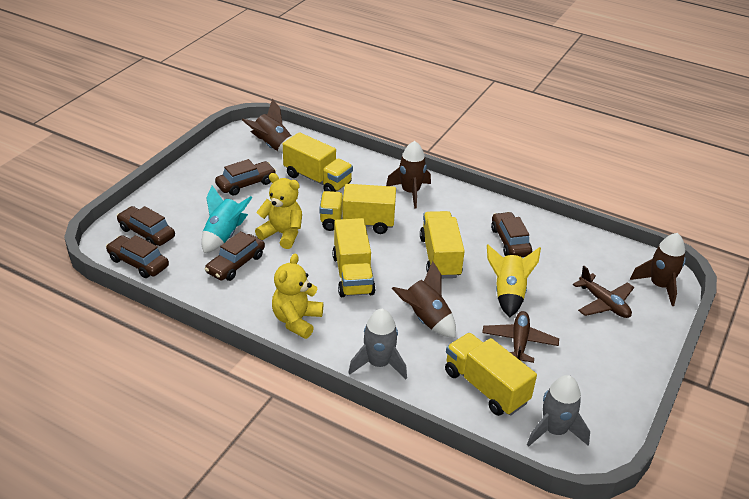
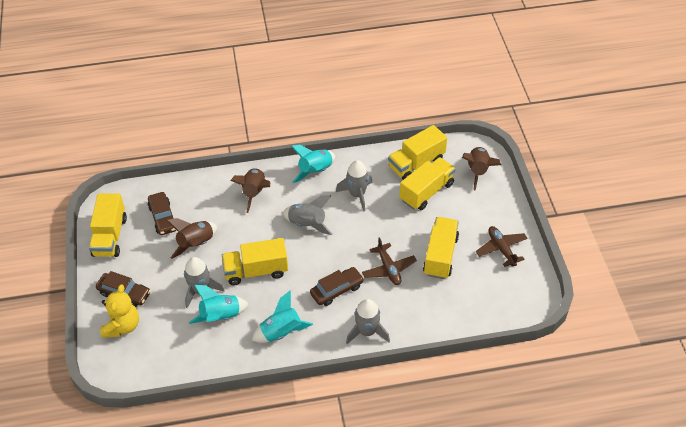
brown car: [106,235,169,278] [116,206,175,246] [205,231,265,281] [215,159,276,196] [491,212,532,257] = 5 -> [96,271,151,307] [148,192,176,235] [310,267,364,306] = 3
brown rocket: [242,99,292,153] [386,141,431,208] [392,261,456,338] [630,233,686,306] = 4 -> [166,218,217,259] [230,168,270,213] [462,147,501,191] = 3
grey rocket: [348,309,407,380] [527,375,590,446] = 2 -> [184,257,225,308] [283,195,332,235] [336,160,373,212] [346,299,390,344] = 4
turquoise rocket: [201,185,253,253] = 1 -> [189,285,249,324] [252,290,313,343] [291,145,335,183] = 3
yellow rocket: [487,245,541,318] = 1 -> none = 0
yellow teddy bear: [255,173,302,249] [272,254,323,339] = 2 -> [100,284,139,338] = 1

